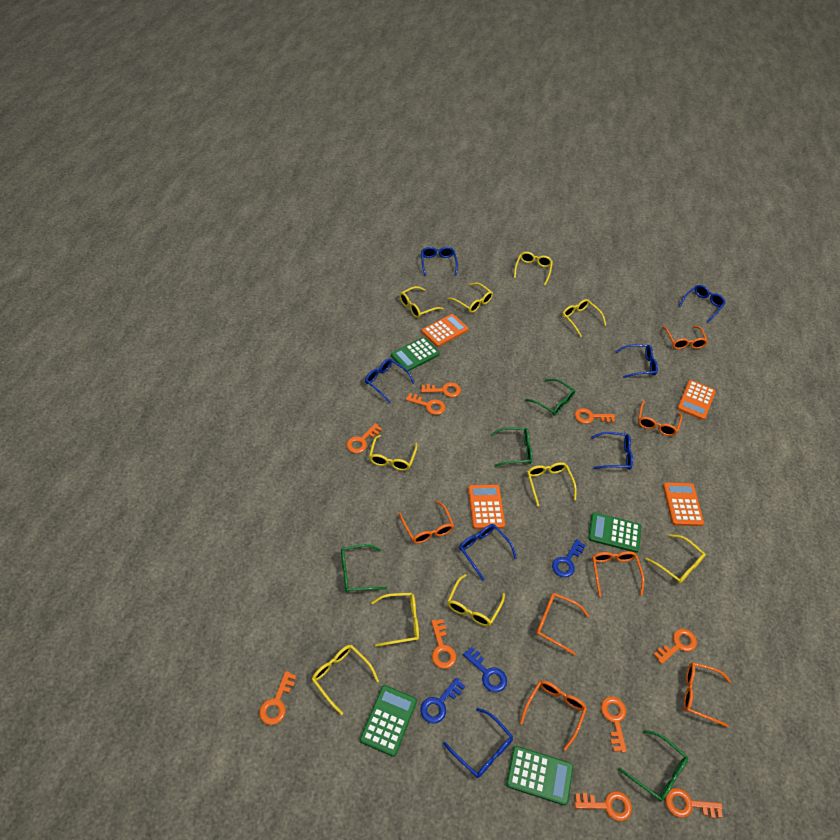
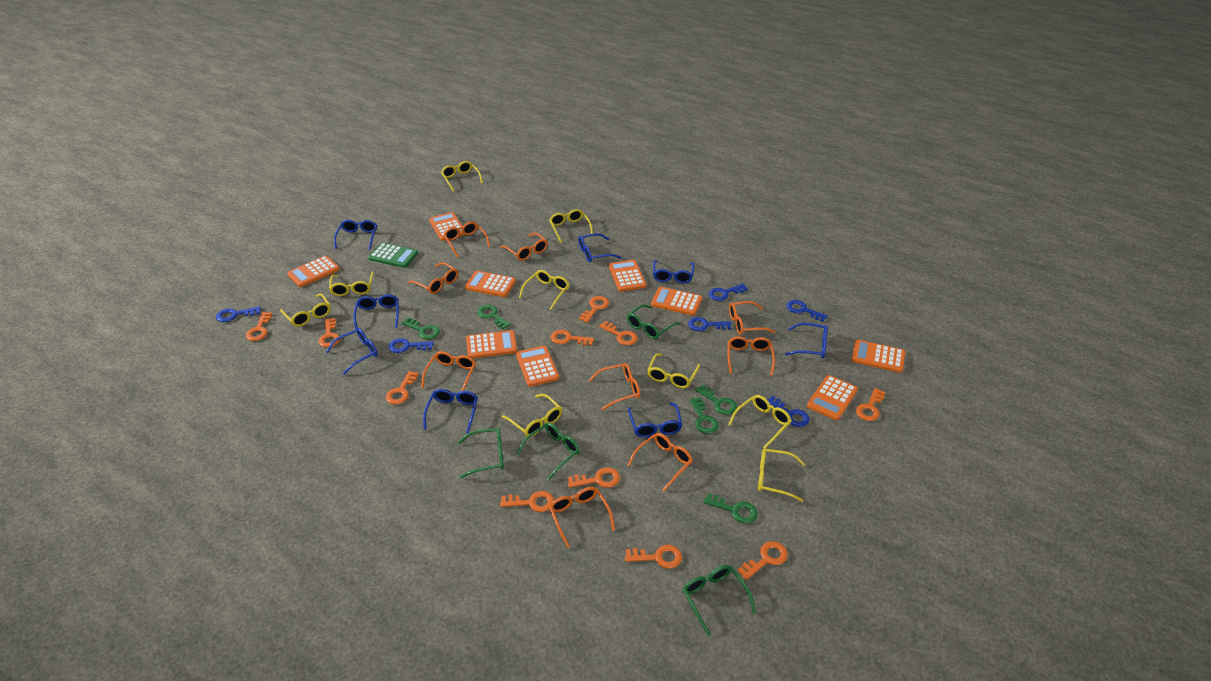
blue glasses: [365,359,415,403] [421,247,458,276] [443,708,513,778] [459,524,517,581] [591,432,633,470] [615,344,658,378] [679,285,726,323] = 7 -> [326,328,378,375] [334,220,377,250] [353,294,399,329] [423,389,478,433] [578,233,621,263] [628,403,682,438] [653,260,695,284] [785,323,828,359] = 8
blue key: [421,678,465,724] [463,647,507,692] [552,539,585,577] = 3 -> [216,306,261,322] [388,338,434,353] [688,317,731,331] [709,284,748,301] [767,395,810,427] [786,300,828,322] = 6
green calculator: [360,685,417,757] [391,337,440,371] [506,746,573,805] [588,512,641,553] = 4 -> [368,243,418,268] = 1
green key: none = 0 -> [401,318,440,339] [477,305,511,329] [690,397,719,434] [695,384,737,415] [704,493,758,524] = 5
orange calculator: [422,314,468,347] [468,485,505,529] [663,482,704,526] [677,380,716,420] = 4 -> [287,256,340,287] [429,212,465,241] [465,271,516,297] [466,330,517,359] [516,346,559,387] [609,260,646,292] [651,287,702,316] [807,375,858,420] [851,340,905,373] = 9
orange glasses: [399,501,454,544] [520,680,587,751] [536,593,589,655] [592,551,644,597] [638,401,682,436] [662,326,708,349] [683,662,731,727] = 7 -> [408,262,458,294] [421,351,476,391] [444,222,490,258] [500,232,548,261] [549,487,615,548] [589,363,640,410] [627,433,693,491] [727,336,775,376] [729,301,775,335] = 9
orange key: [259,671,297,725] [346,423,382,453] [406,393,445,415] [421,382,461,397] [431,619,456,669] [575,408,615,424] [575,791,632,821] [601,696,627,753] [654,629,697,664] [665,788,723,818] = 10 -> [246,312,272,341] [318,318,340,348] [386,371,419,405] [500,491,554,512] [551,330,594,346] [568,467,620,488] [579,296,609,323] [599,321,638,345] [625,545,682,569] [738,541,788,580] [856,388,885,421] = 11
yellow glasses: [312,645,379,715] [369,435,417,471] [371,593,419,647] [399,286,444,318] [447,574,505,626] [448,283,493,313] [514,252,553,286] [527,462,577,506] [562,299,606,337] [645,534,706,584] = 10 -> [280,293,331,327] [329,272,374,296] [441,161,483,192] [502,394,562,437] [519,270,570,310] [549,209,593,243] [647,353,700,388] [728,395,792,449] [758,448,805,502] = 9

